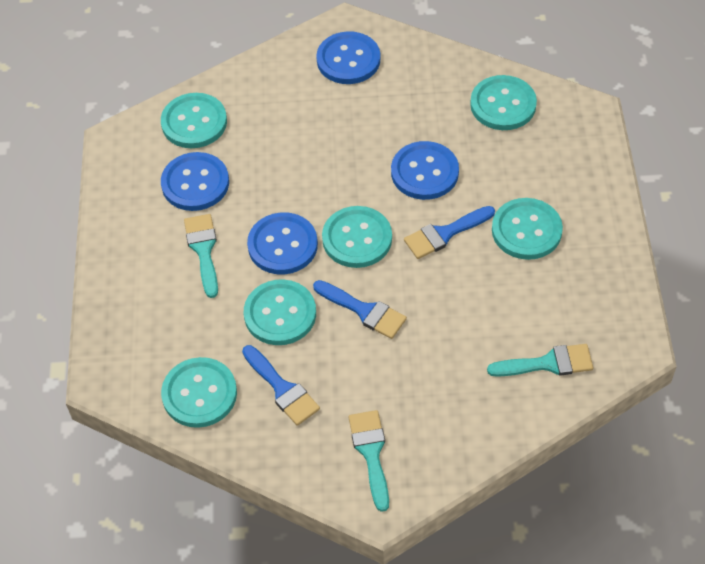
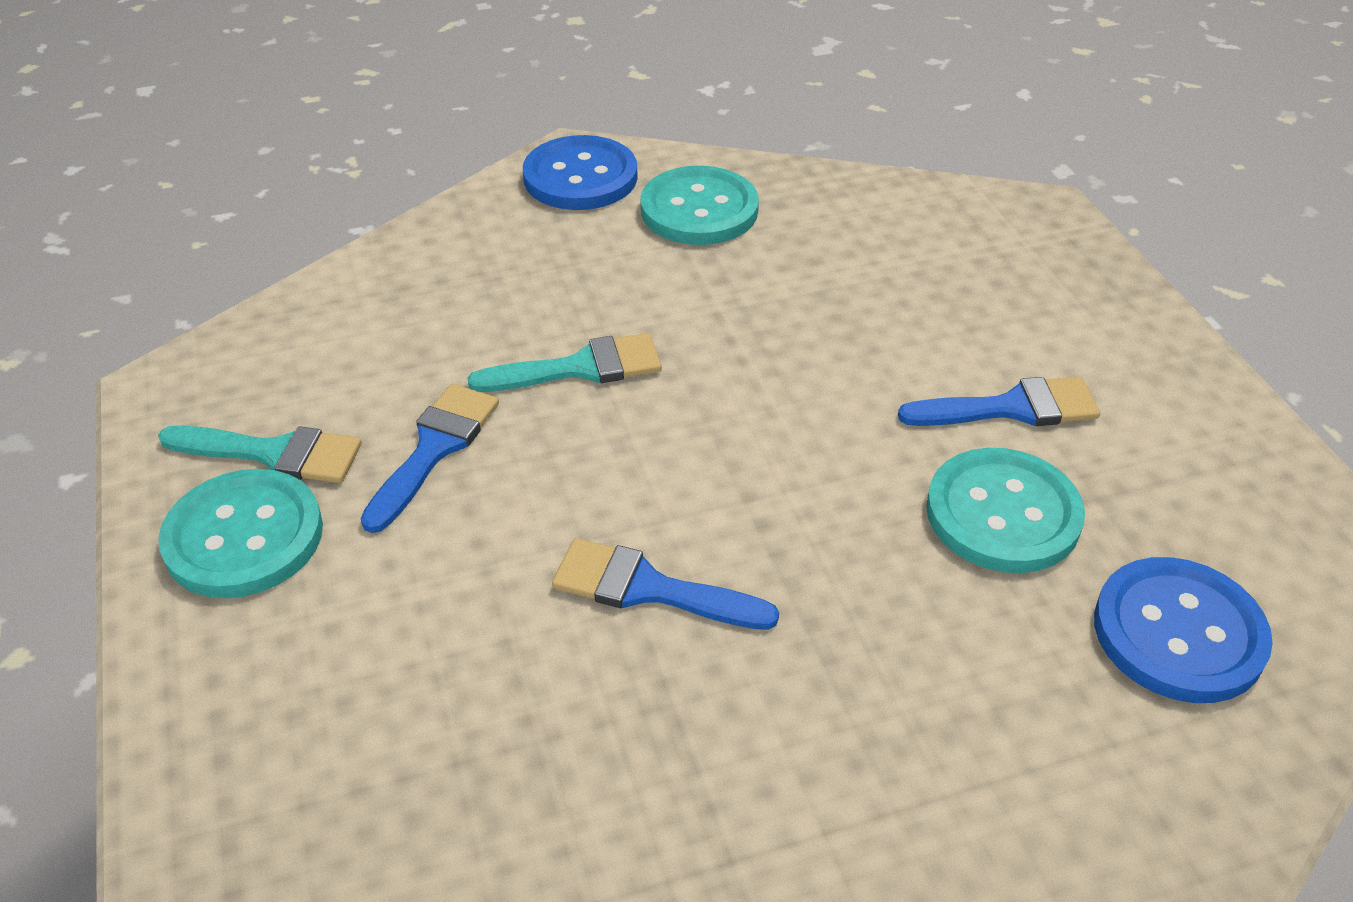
blue button: [161,152,229,211] [247,212,318,274] [316,31,380,84] [391,141,459,200] = 4 -> [523,135,638,210] [1094,557,1273,703] = 2
turquoise brush: [184,214,218,298] [349,410,389,512] [487,344,594,377] = 3 -> [158,425,362,483] [467,333,662,392] = 2
turquoise button: [161,93,227,148] [161,357,237,428] [244,279,316,345] [322,206,392,268] [470,75,537,130] [492,198,563,260] = 6 -> [158,469,323,598] [640,166,759,245] [926,448,1085,573] = 3

